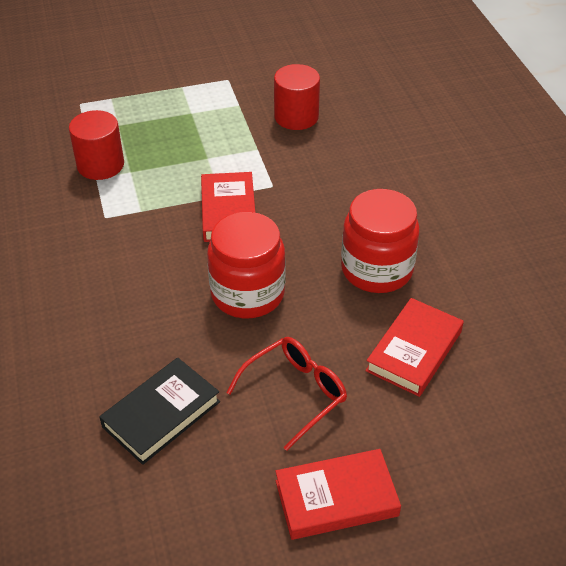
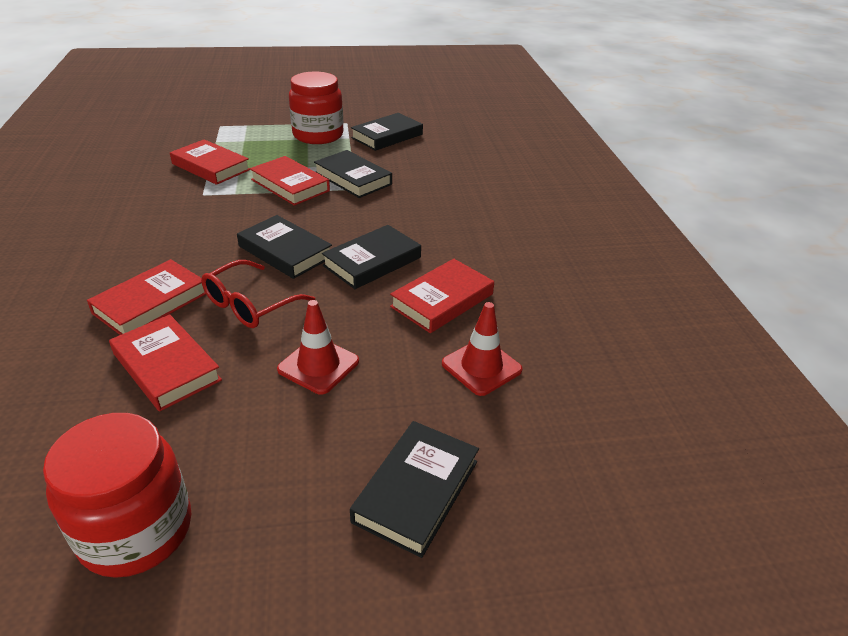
black book: [99,357,220,465] = 1 -> [237,215,332,279] [314,150,392,198] [322,225,421,289] [350,421,479,558] [351,113,423,151] = 5
red book: [201,172,255,242] [275,449,401,540] [365,298,464,397] = 3 -> [87,259,206,335] [109,314,222,412] [170,139,250,185] [250,156,330,206] [390,259,494,333] = 5
red cylinder: [69,110,124,180] [274,64,320,130] = 2 -> none = 0
red traffic cone: none = 0 -> [277,300,359,395] [442,302,523,396] = 2

